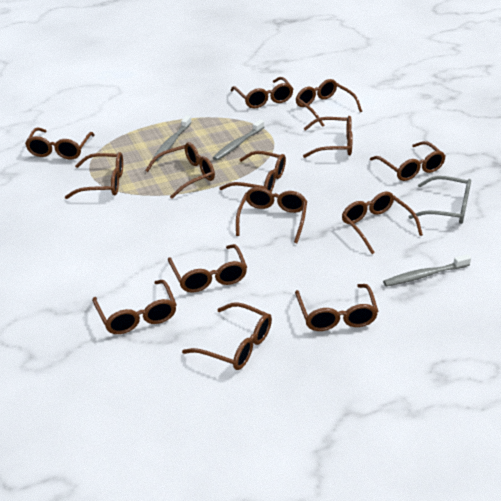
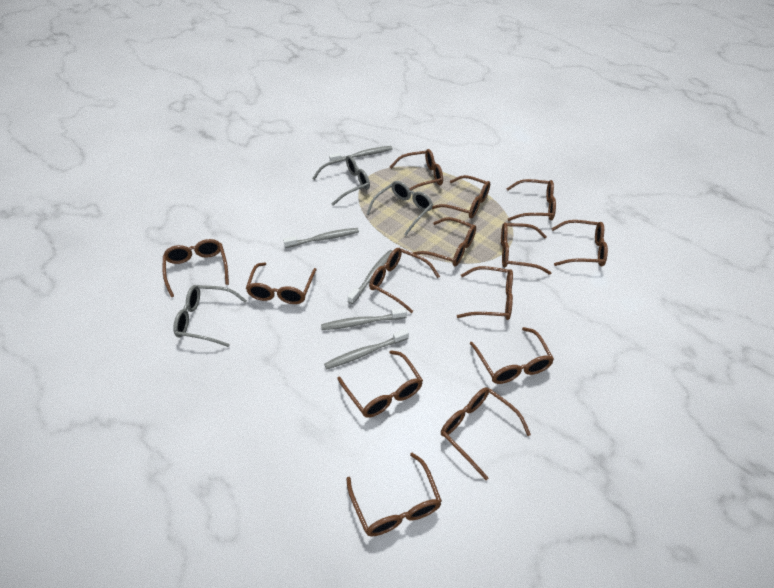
grey glasses: [409,176,471,224] = 1 -> [173,285,247,347] [312,155,370,206] [367,181,433,235] = 3
grey toothbrush: [153,115,192,161] [213,119,264,161] [383,254,471,286] = 3 -> [283,228,359,248] [321,308,407,330] [324,329,409,369] [329,146,392,162] [348,250,393,304] = 5

